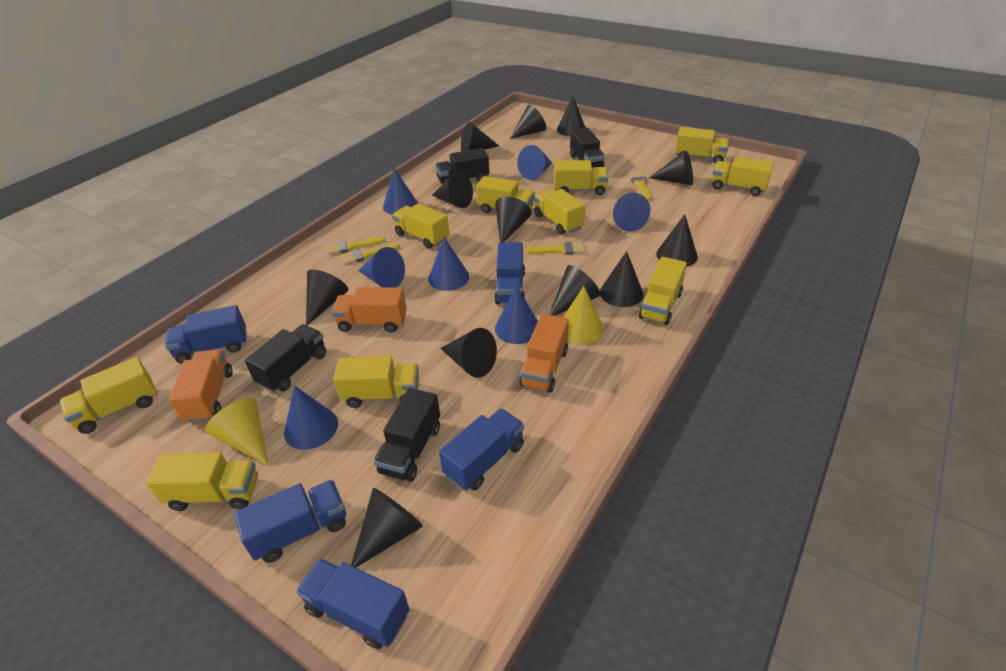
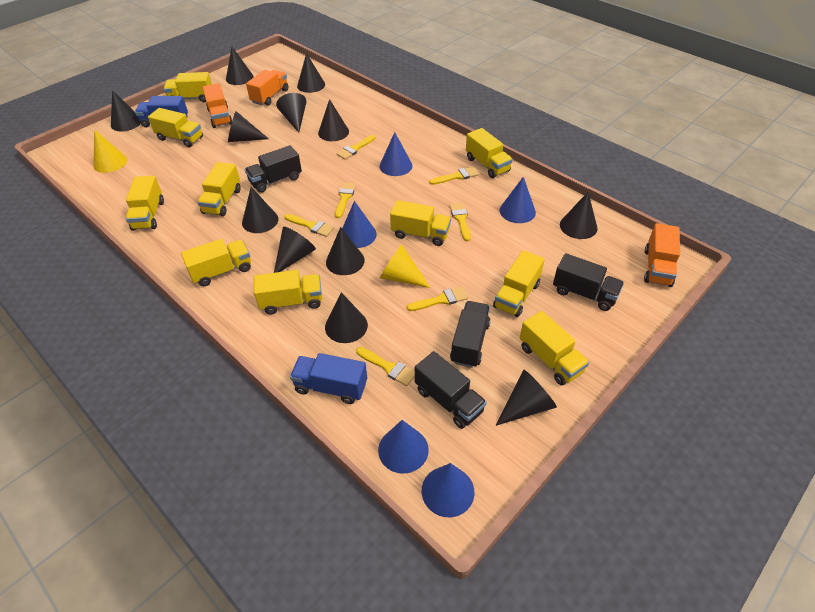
blue cone: [284,385,338,450] [358,247,405,287] [383,168,418,215] [428,237,469,291] [495,286,538,344] [517,145,552,180] [613,193,650,232] = 7 -> [342,201,377,248] [378,420,429,474] [380,132,412,176] [422,463,475,517] [500,177,536,223] = 5
blue truck: [165,305,247,364] [234,480,346,563] [296,558,410,649] [439,408,524,491] [494,242,525,304] = 5 -> [135,96,188,127] [290,353,367,404] = 2
yellow brush: [327,237,385,255] [341,243,400,265] [526,242,586,255] [629,172,652,201] = 4 -> [284,214,334,237] [335,182,356,218] [336,135,376,160] [356,347,415,386] [407,286,468,311] [429,166,479,185] [449,203,471,241] = 7

